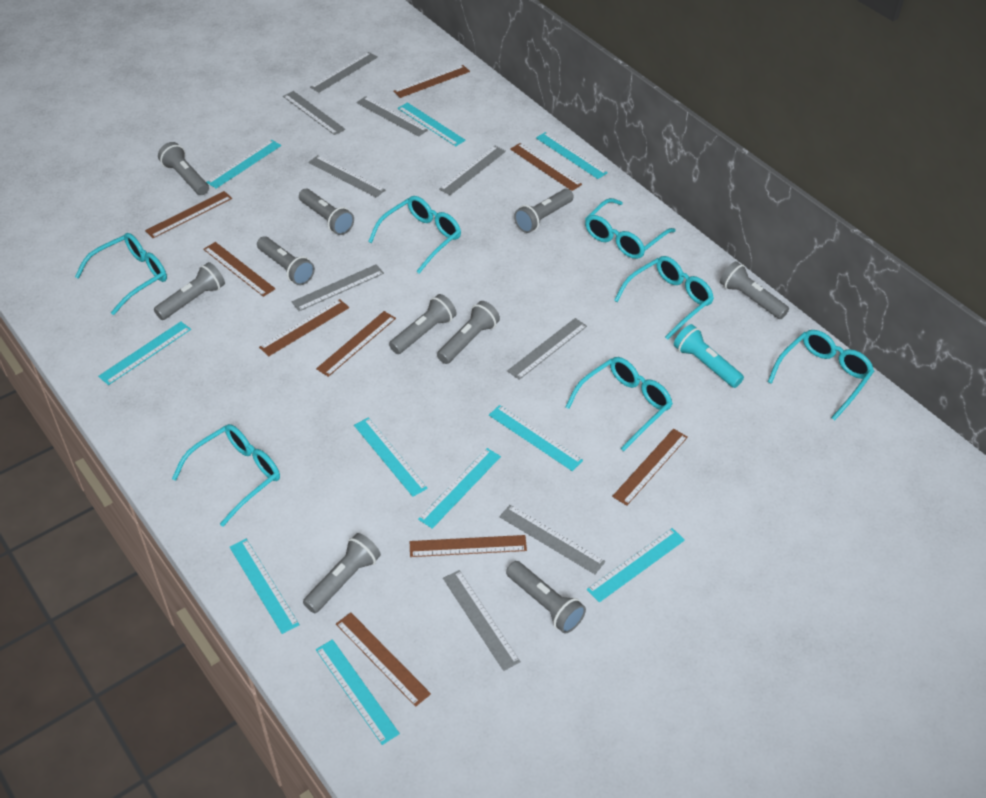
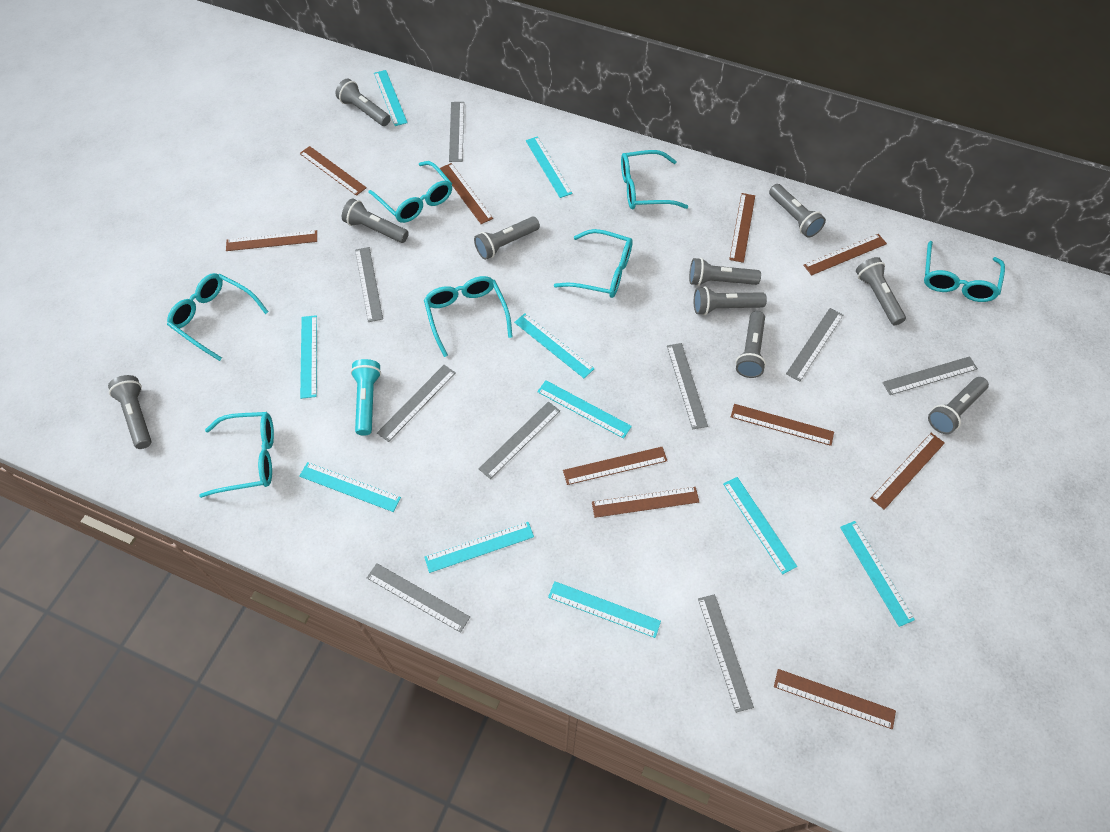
brown ruler: [145,191,232,238] [203,242,276,297] [259,299,349,356] [316,311,396,377] [336,612,431,707] [393,65,470,98] [410,535,527,557] [510,143,582,191] [612,429,688,506] = 9 -> [226,230,317,251] [300,146,367,196] [440,163,493,224] [563,447,668,485] [592,487,699,518] [729,193,755,263] [731,404,834,446] [774,669,896,729] [804,234,887,275] [870,433,945,510] = 10

